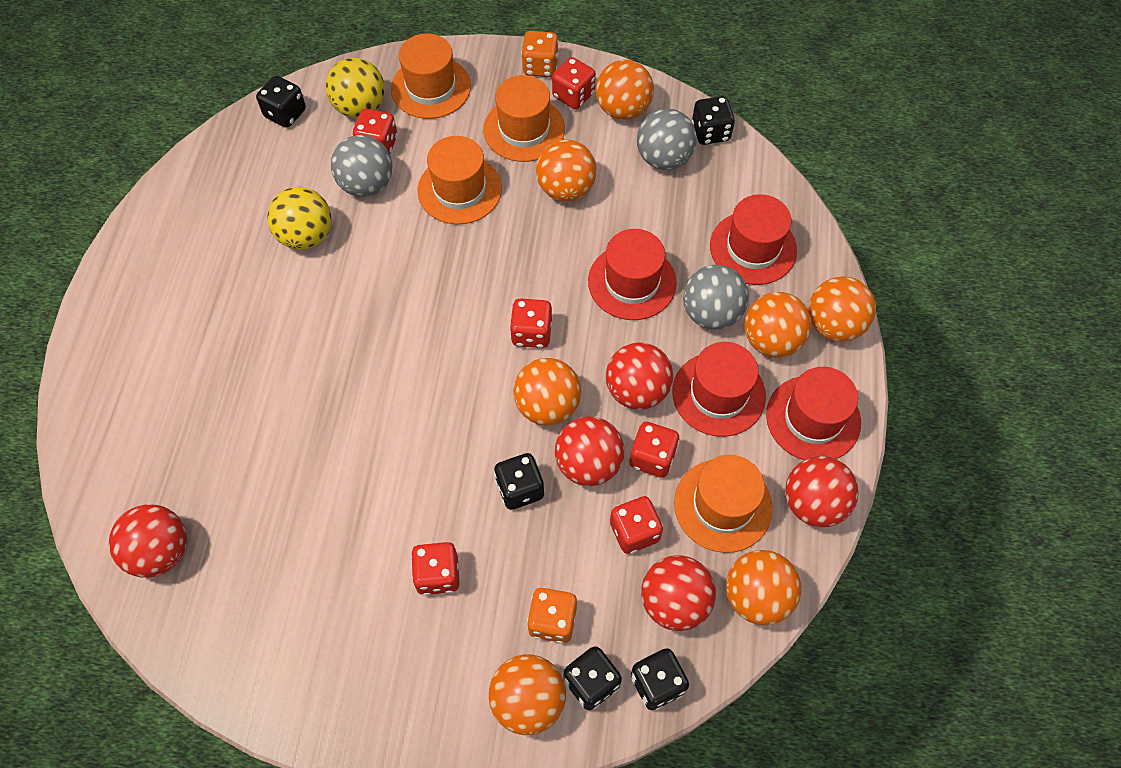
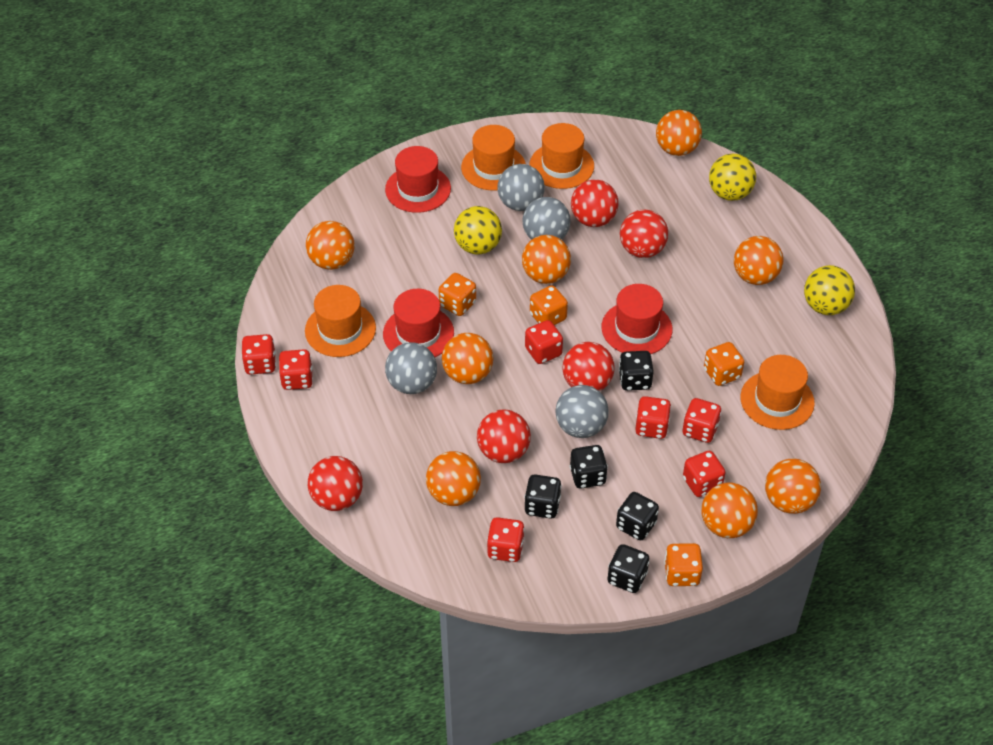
grey ball: [331,135,392,197] [637,108,697,170] [683,265,749,330] = 3 -> [385,342,437,394] [497,164,545,211] [522,197,571,240] [555,385,609,438] = 4
orange ball: [489,654,566,735] [513,358,581,426] [536,139,597,202] [596,60,654,120] [726,550,801,625] [744,292,811,358] [808,276,876,342] = 7 -> [306,221,355,270] [426,451,481,506] [442,333,493,384] [522,235,571,284] [656,110,702,156] [701,482,758,538] [734,236,784,285] [765,459,821,514] = 8
orange dice: [521,31,559,77] [527,587,577,644] = 2 -> [438,273,476,316] [530,285,568,325] [664,543,703,586] [704,342,744,386] = 4
red dice: [352,109,398,154] [411,542,460,596] [510,299,552,348] [552,57,596,109] [610,496,663,554] [629,422,680,478] = 6 -> [242,334,276,375] [279,349,313,390] [487,517,525,562] [525,320,563,364] [635,396,671,439] [683,398,722,443] [683,451,726,497] = 7
red hat: [588,229,677,320] [672,342,766,437] [710,194,797,285] [766,367,861,460] = 4 -> [383,289,454,357] [385,146,451,213] [602,284,673,354] = 3
yellow ball: [267,187,332,250] [326,57,385,118] = 2 -> [454,206,502,255] [709,154,756,201] [804,265,855,315] = 3

